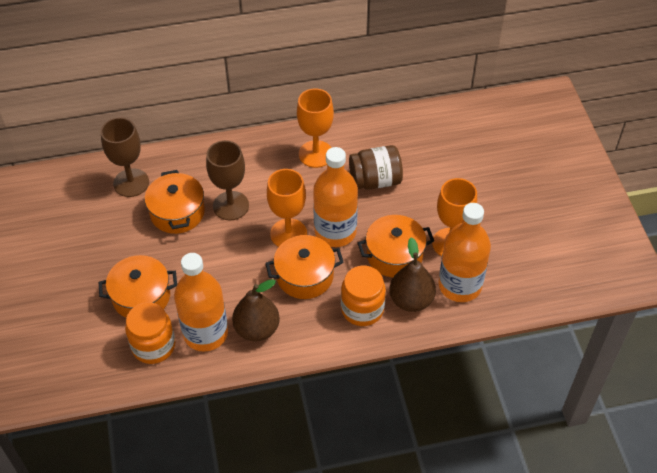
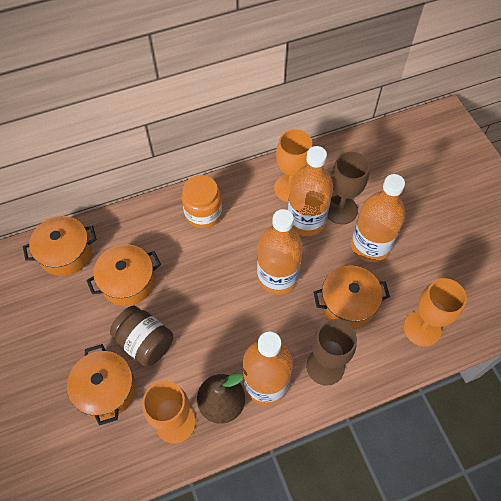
brown pear: [232,279,280,341] [389,237,436,312] = 2 -> [197,374,245,424] = 1
orange bottle: [174,253,228,352] [313,147,358,247] [439,203,491,302] = 3 -> [243,332,293,405] [257,209,303,295] [287,146,333,236] [351,174,405,262] = 4
orange jar: [125,302,175,364] [341,266,386,326] = 2 -> [182,175,222,228] = 1

